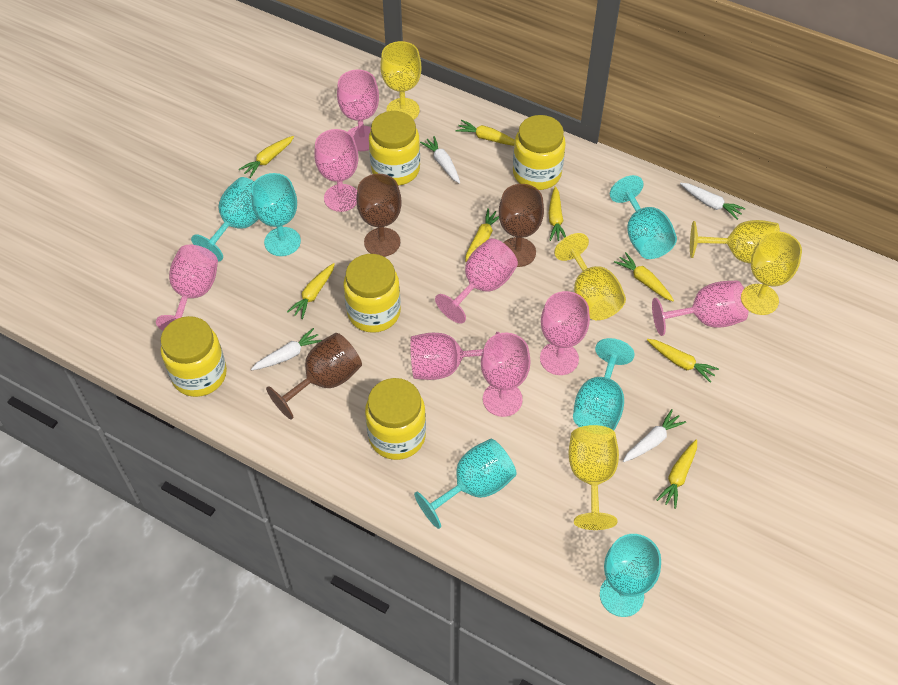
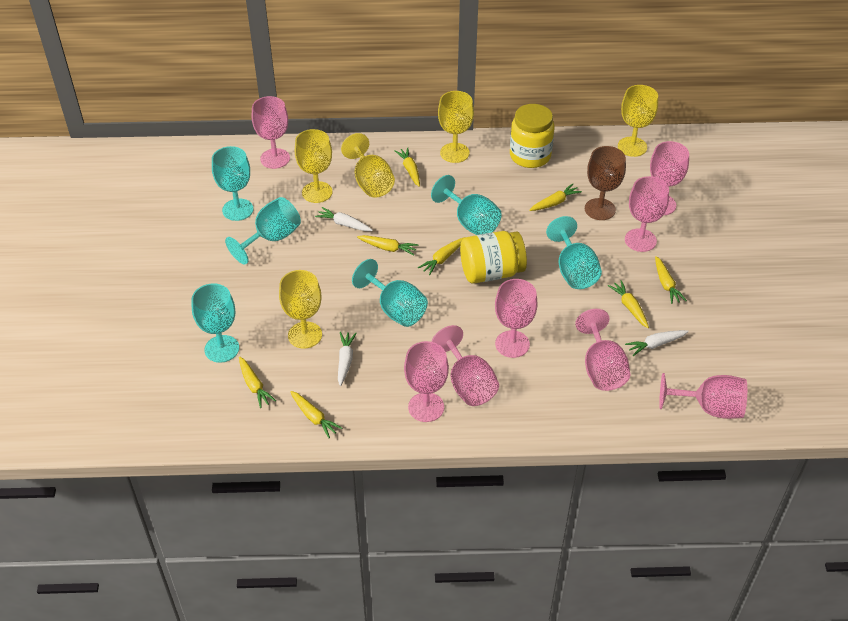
brown goblet: [266,333,362,420] [356,174,402,257] [499,184,544,267] = 3 -> [585,146,626,220] = 1
white carrot: [251,328,322,370] [420,136,460,184] [623,409,686,462] [680,183,746,220] = 4 -> [315,207,373,231] [338,332,357,386] [625,330,689,356] = 3
yellow jar: [161,316,227,397] [343,254,401,333] [365,378,426,460] [369,111,420,186] [513,115,566,190] = 5 -> [460,231,527,284] [510,104,554,168] = 2

